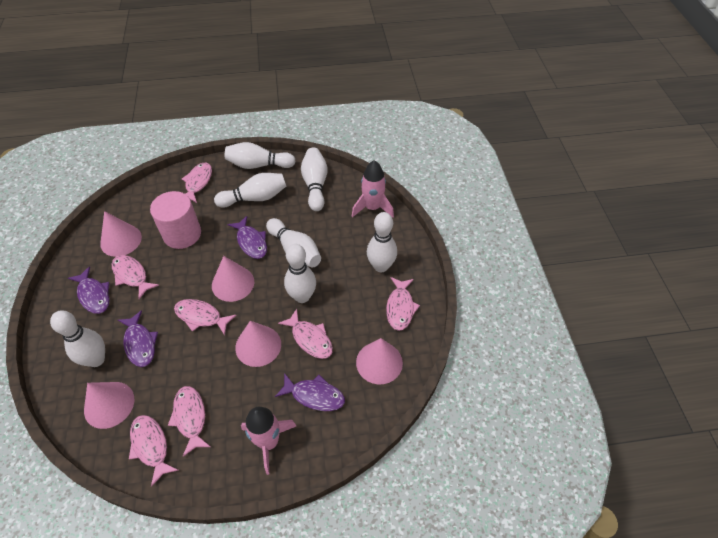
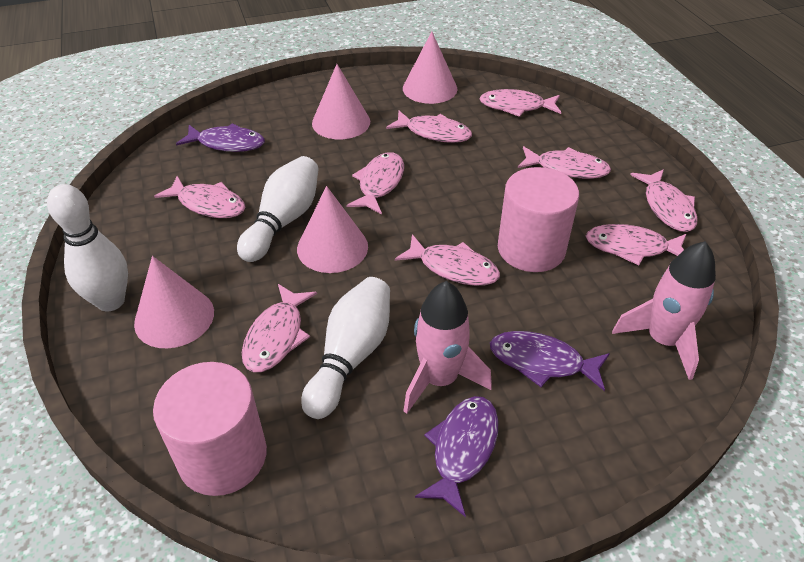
pink cone: [84,382,134,429] [100,211,142,257] [212,256,254,302] [235,321,281,367] [356,338,403,384] = 5 -> [134,256,214,348] [297,186,368,273] [312,64,370,139] [403,32,457,104] = 4
pink cylinder: [150,191,201,249] = 1 -> [153,362,267,496] [498,167,579,272] = 2
pink fish: [112,255,159,299] [129,415,178,487] [168,386,211,457] [174,299,237,335] [182,163,212,203] [278,309,333,359] [386,277,420,331] = 7 -> [154,176,245,218] [242,284,317,372] [347,152,404,214] [386,111,472,143] [395,234,500,286] [479,89,561,117] [518,146,611,179] [586,224,687,265] [630,169,698,232] = 9
purple fish: [68,266,109,314] [118,310,158,367] [228,216,267,259] [275,373,345,411] = 4 -> [176,123,265,152] [415,396,499,517] [490,331,610,391] = 3
white bowling pin: [50,310,105,367] [214,173,286,208] [225,142,296,169] [266,218,321,267] [284,244,316,303] [301,148,328,211] [367,212,397,272] = 7 -> [47,184,128,312] [237,156,319,262] [301,277,390,419] = 3

